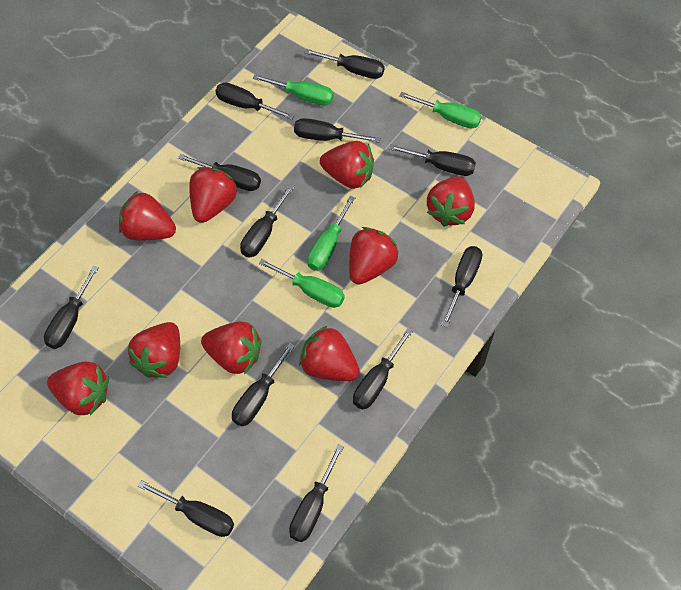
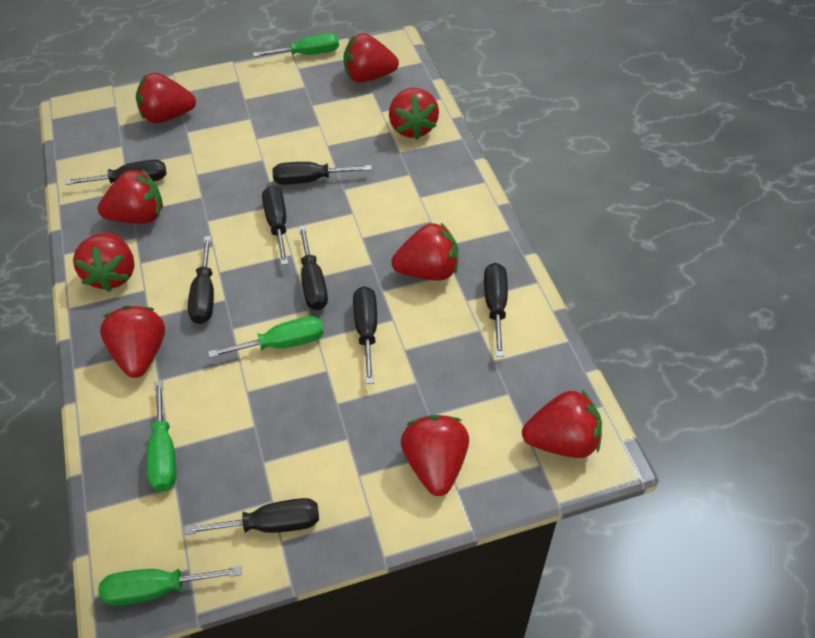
black screwdriver: [44,266,99,349] [138,480,234,537] [178,154,261,191] [215,82,295,120] [232,343,295,426] [240,185,294,258] [289,444,344,542] [294,118,380,142] [304,49,385,79] [353,328,413,410] [389,144,476,176] [441,246,482,327] = 12 -> [65,160,167,185] [184,498,319,535] [188,236,214,324] [262,186,288,265] [272,162,372,185] [299,226,328,310] [353,286,377,384] [484,263,508,357] = 8

